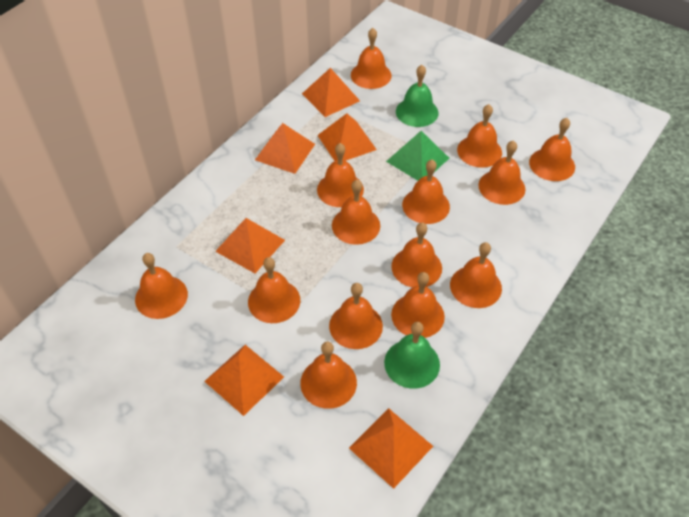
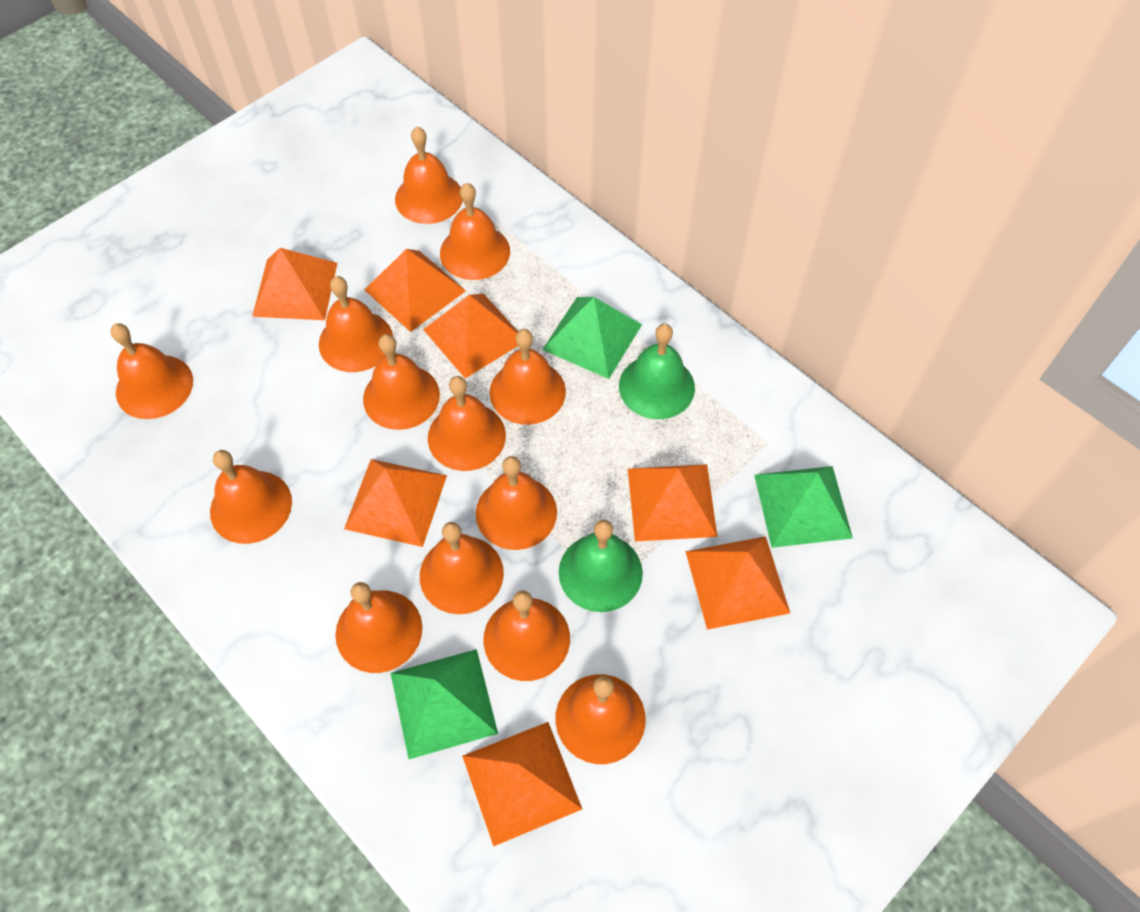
green pyramid: [386,131,449,181] = 1 -> [390,649,498,759] [542,297,642,379] [754,466,853,548] = 3
orange bell: [135,253,188,319] [248,257,300,323] [300,342,357,409] [317,143,364,207] [329,283,383,349] [332,180,380,245] [351,28,392,89] [391,223,442,288] [391,272,445,338] [402,160,450,224] [450,242,502,308] [457,104,502,168] [478,140,526,205] [529,118,575,181] = 14 -> [110,323,193,419] [210,450,292,544] [319,276,393,372] [335,582,422,673] [363,334,440,430] [395,127,463,224] [420,522,504,614] [428,376,506,471] [440,183,510,280] [476,456,557,550] [483,590,570,681] [490,329,566,425] [556,674,646,764] = 13
orange pyramid: [204,345,284,416] [215,218,285,273] [255,123,315,174] [302,68,360,117] [318,113,377,161] [349,408,433,489] = 6 -> [252,248,337,320] [344,459,447,547] [364,249,466,332] [423,294,518,379] [462,722,582,846] [628,464,718,542] [685,536,790,630] = 7

